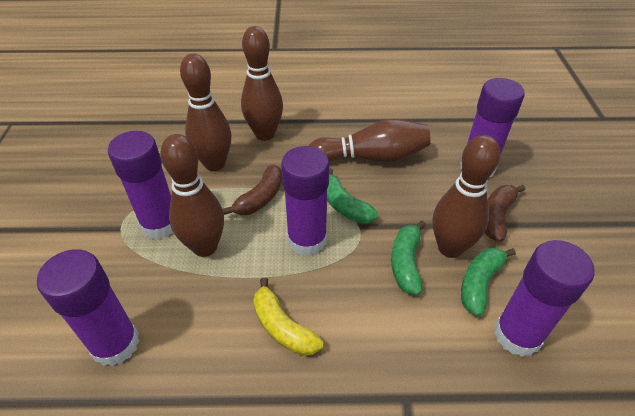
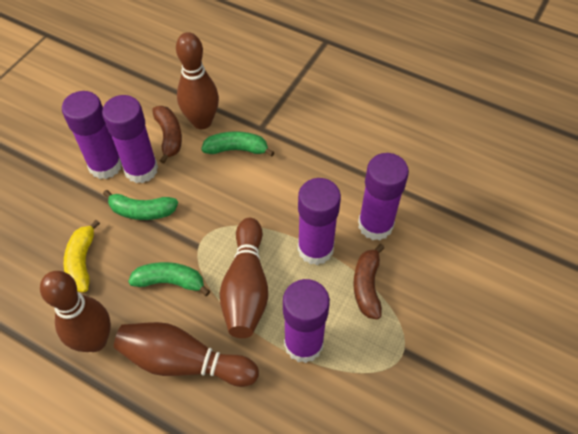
brown bowling pin: [160,134,224,257] [180,53,231,171] [241,26,283,141] [309,119,431,162] [433,135,500,258] = 5 -> [40,271,111,352] [114,322,259,387] [176,32,219,129] [219,218,268,338] = 4

